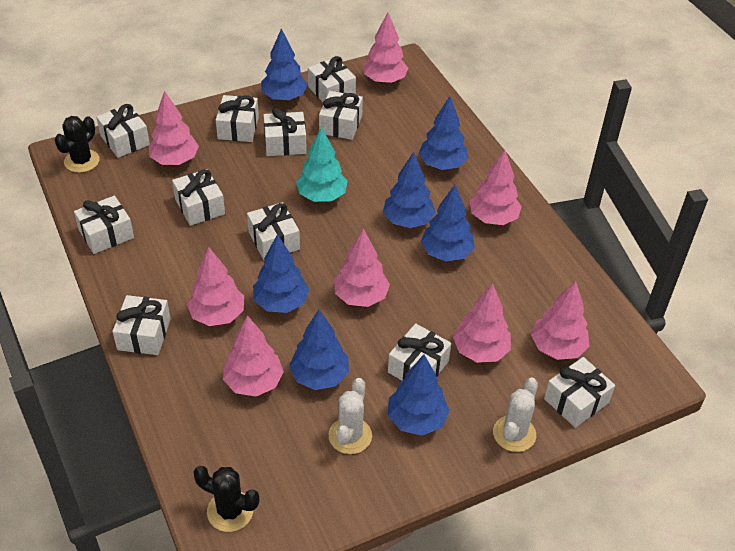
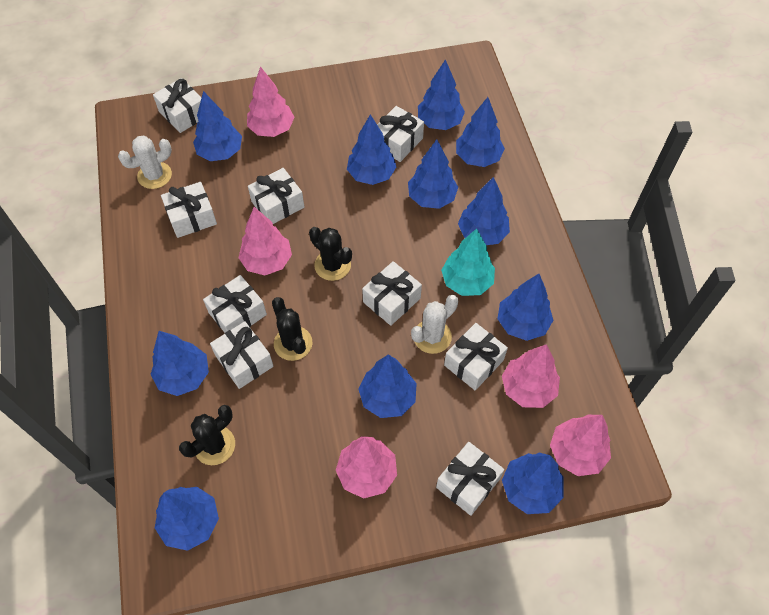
black cactus: [54,116,99,173] [193,466,259,532] = 2 -> [179,405,235,465] [272,297,313,361] [309,227,352,281] = 3
blue tree: [253,234,310,313] [261,29,308,101] [289,310,349,390] [383,152,436,228] [388,355,450,436] [418,96,468,170] [421,185,475,261] = 7 -> [150,331,209,396] [155,487,219,551] [193,91,242,161] [347,115,396,185] [358,354,417,418] [408,140,458,209] [418,59,465,130] [456,97,505,167] [458,177,510,245] [498,274,553,341] [502,453,563,514] = 11
pink tree: [149,91,199,165] [187,247,244,326] [223,315,284,396] [334,228,390,307] [363,13,408,84] [453,283,511,363] [470,150,522,225] [531,281,590,360] = 8 -> [238,207,292,275] [247,66,295,137] [336,436,397,498] [502,344,560,408] [550,415,611,476] = 5
white gift: [74,196,134,254] [96,104,150,158] [112,295,171,355] [172,169,225,226] [216,95,259,142] [247,202,300,260] [264,108,307,156] [308,56,356,102] [319,91,363,140] [388,323,451,380] [544,357,615,428] = 11 -> [153,78,202,133] [161,182,217,238] [203,275,267,333] [210,321,274,389] [248,168,304,224] [362,261,422,326] [377,106,424,162] [436,442,504,516] [444,323,508,390] = 9

